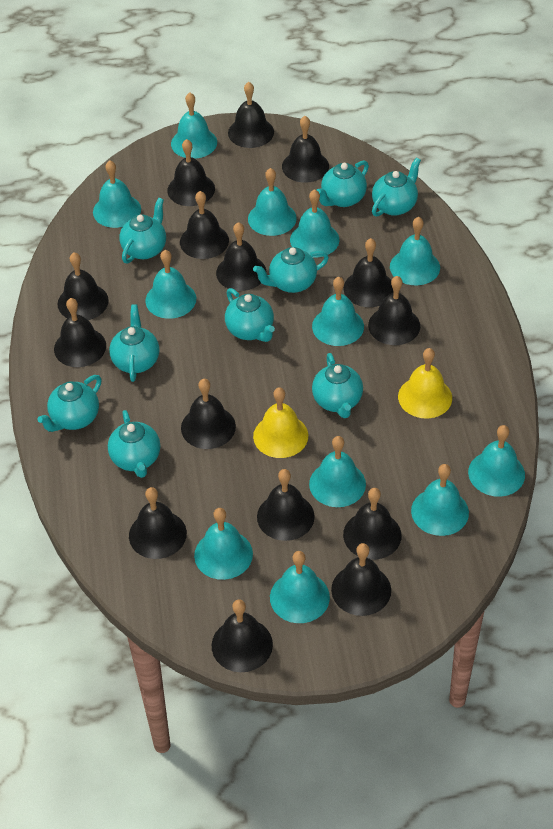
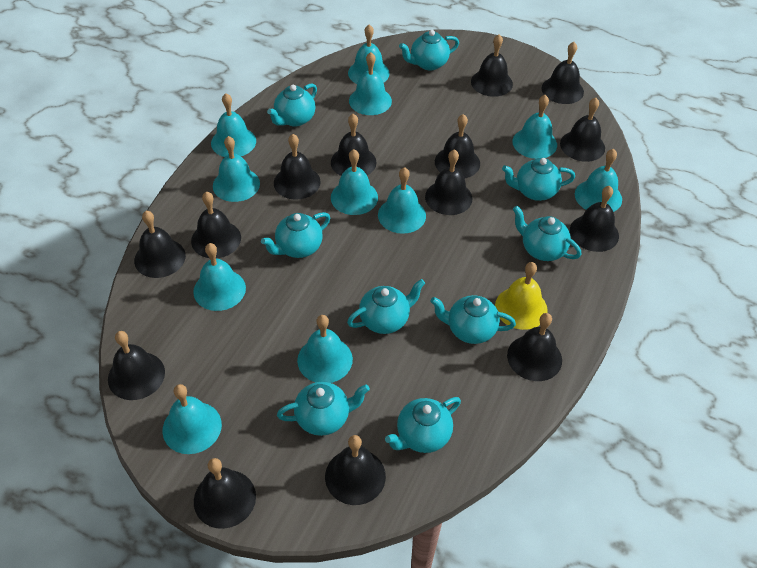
black bell: [54,298,106,367] [58,252,109,320] [129,487,187,559] [167,139,215,206] [180,191,229,259] [181,379,236,449] [212,599,273,672] [216,222,266,291] [228,82,274,148] [257,469,315,541] [282,116,329,183] [331,543,391,616] [343,488,401,560] [344,238,394,307] [368,276,420,345] = 15 -> [108,331,165,400] [134,211,186,278] [191,191,241,258] [194,458,256,529] [274,134,321,200] [325,435,386,505] [331,114,377,176] [425,149,472,215] [435,114,480,178] [471,34,513,97] [507,313,562,381] [542,42,584,104] [560,98,605,162] [570,186,619,252] = 14
turquoise bell: [93,160,141,228] [145,250,196,319] [171,92,217,159] [194,508,253,580] [248,168,297,236] [270,551,330,623] [290,189,339,258] [309,436,366,507] [312,277,364,346] [390,217,440,286] [411,464,469,536] [468,425,525,497] = 12 -> [162,384,222,454] [193,243,246,311] [211,93,256,157] [213,136,260,202] [297,315,353,383] [331,149,378,215] [348,24,390,84] [349,52,392,115] [378,167,426,234] [512,95,557,159] [575,149,622,212] = 11
yellow bell: [253,387,308,458] [398,348,452,418] = 2 -> [495,262,548,330] = 1

